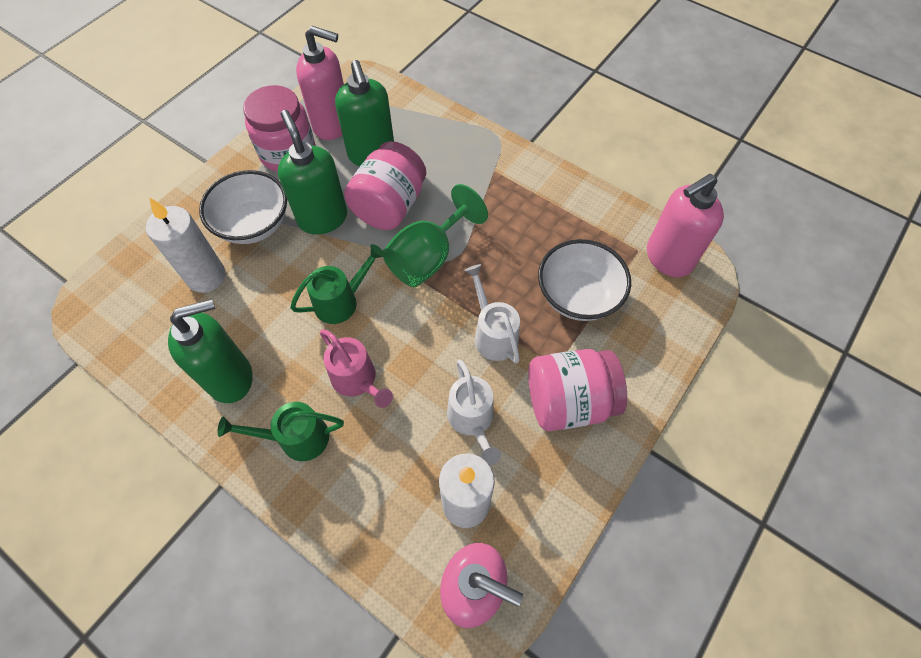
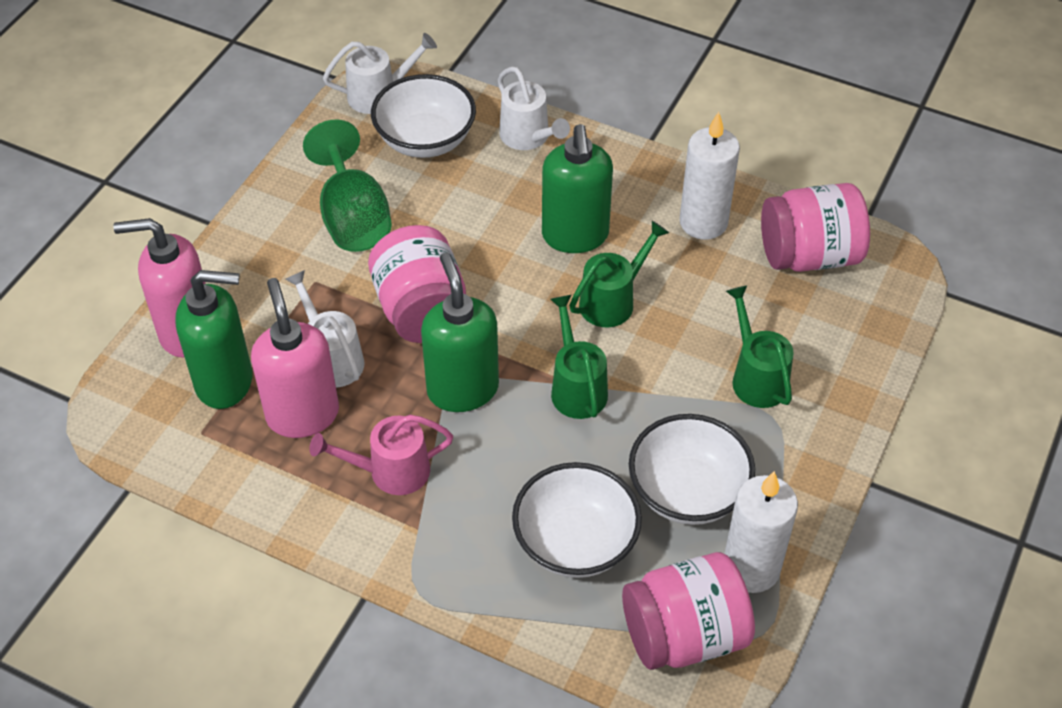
green watering can: [218,402,344,461] [290,244,385,324] = 2 -> [550,295,608,419] [569,221,669,327] [726,285,794,408] = 3
pink soap dispenser: [296,26,344,140] [440,543,523,628] [647,174,724,277] = 3 -> [113,218,206,358] [251,278,339,438] = 2
white bowl: [199,170,287,244] [538,239,631,321] = 2 -> [371,74,476,158] [512,462,642,578] [629,414,755,525] = 3
white watering can: [447,360,501,466] [464,264,520,364] = 2 -> [285,270,365,388] [323,33,437,114] [497,67,570,150] = 3

